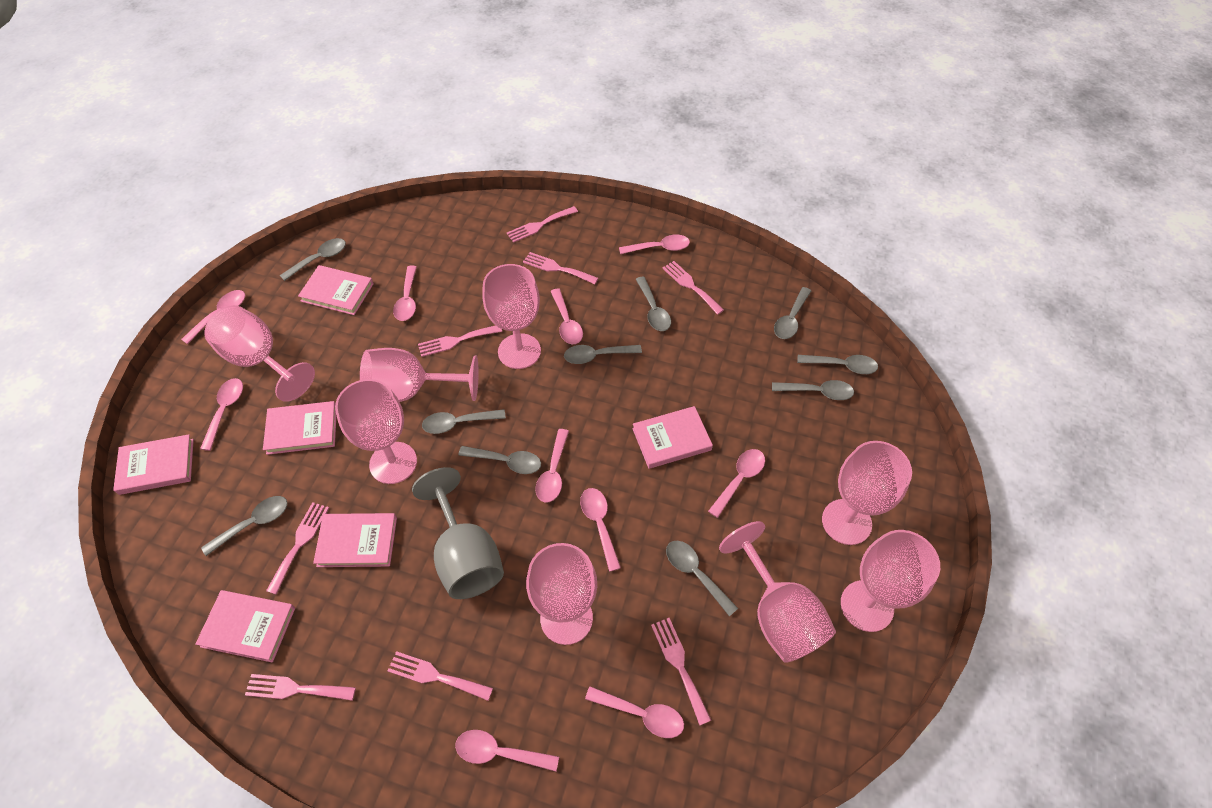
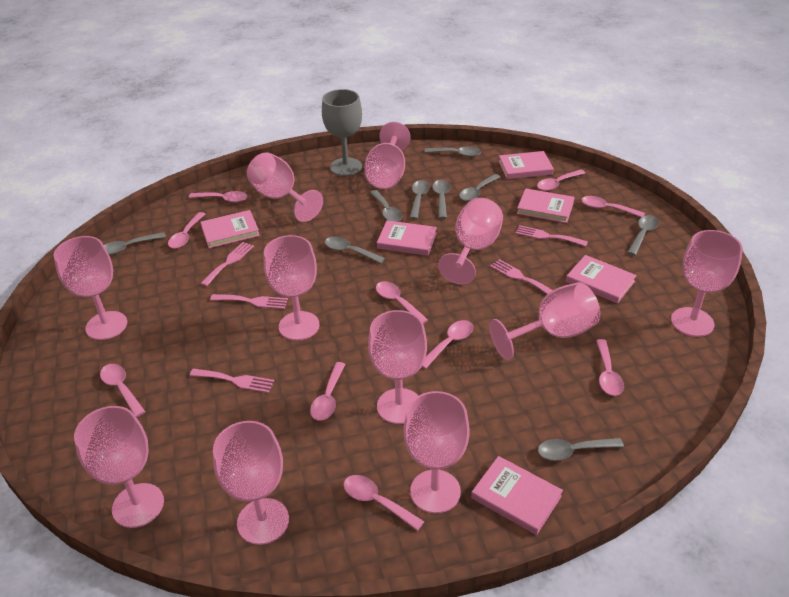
grey spoon: [201,496,287,556] [280,238,346,281] [422,409,506,434] [458,446,541,474] [564,345,642,364] [636,277,671,331] [666,541,738,617] [772,380,854,400] [774,287,811,339] [797,355,878,374] = 10 -> [104,232,166,255] [325,237,385,263] [370,190,402,222] [410,180,430,219] [424,146,481,157] [432,180,450,219] [459,174,500,201] [538,438,624,461] [627,215,659,255] = 9
pink fork: [245,674,356,701] [266,502,329,595] [388,651,493,701] [418,325,502,357] [507,206,578,243] [523,252,598,284] [651,618,711,725] [662,261,724,315] = 8 -> [189,369,274,393] [200,242,254,286] [210,294,288,309] [490,259,553,294] [515,225,588,247] = 5
pink goblet: [205,305,315,402] [335,379,417,484] [360,348,479,402] [482,264,541,369] [526,543,597,645] [719,521,836,663] [822,441,912,545] [841,530,940,632] = 8 -> [54,236,127,340] [74,406,164,528] [213,421,289,545] [247,152,323,222] [264,235,320,341] [364,122,410,189] [368,310,427,424] [404,391,470,514] [438,198,503,284] [489,282,601,360] [671,230,743,337] = 11

